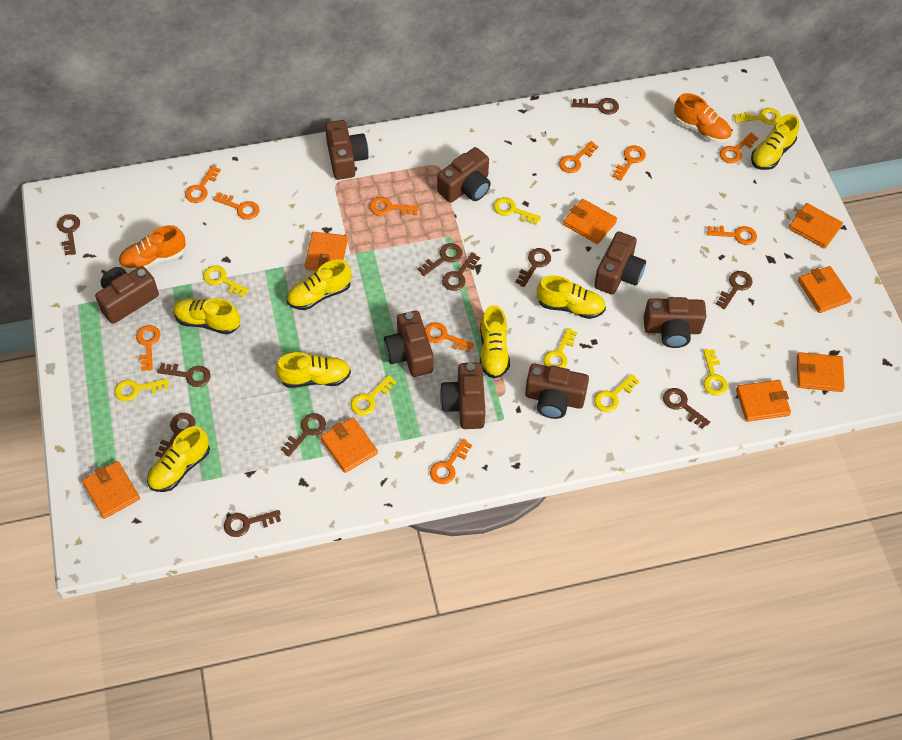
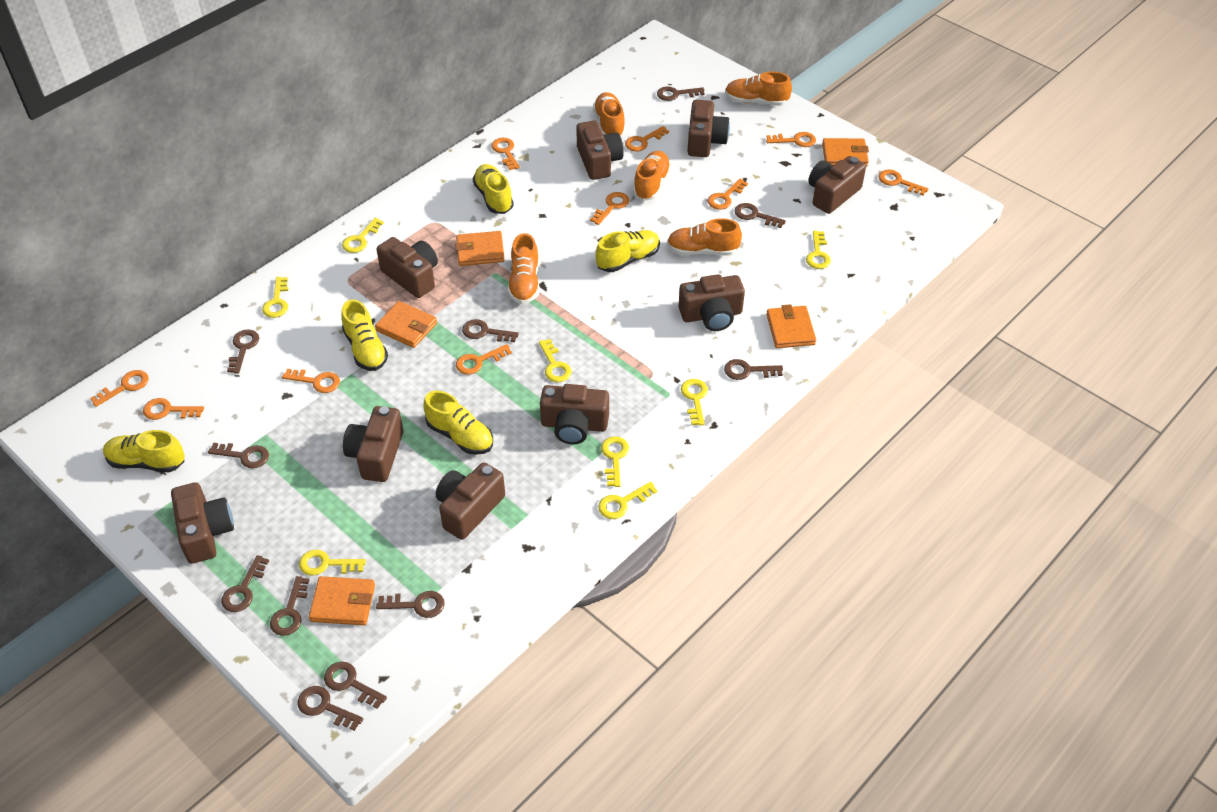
brown camera: [95,266,159,324] [325,120,368,180] [384,311,433,377] [437,147,491,203] [440,362,485,429] [525,364,589,419] [594,231,646,295] [644,297,706,348] = 8 -> [171,482,234,564] [343,406,403,482] [377,237,438,298] [436,462,505,540] [540,384,609,444] [576,121,624,180] [679,274,745,331] [687,100,730,157] [808,156,866,214] = 9
orange shoe: [118,225,186,272] [674,93,732,143] = 2 -> [508,233,540,304] [593,92,625,137] [633,151,671,201] [667,218,742,256] [725,72,792,106] = 5
orange wallet: [82,461,140,519] [305,232,348,271] [320,417,378,473] [563,199,617,244] [736,380,791,422] [789,203,843,249] [797,352,845,392] [798,266,852,313] = 8 -> [309,576,375,625] [375,301,437,348] [455,231,505,266] [766,304,816,348] [822,138,869,167] = 5
yellow shoe: [147,426,210,492] [173,298,240,334] [276,352,351,388] [287,259,351,310] [480,305,510,379] [537,275,606,319] [751,114,799,170] = 7 -> [103,430,185,472] [341,299,388,371] [423,391,493,455] [473,164,514,214] [596,230,660,272] = 5

